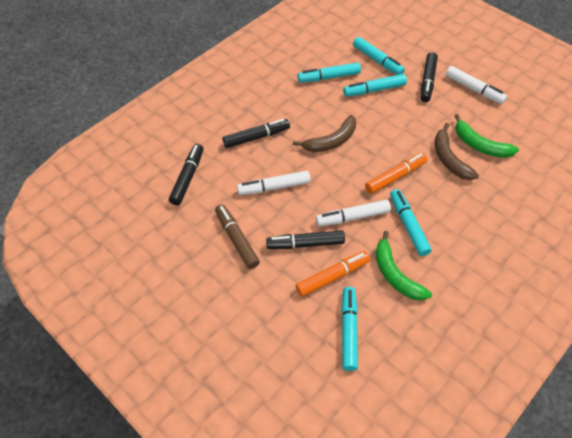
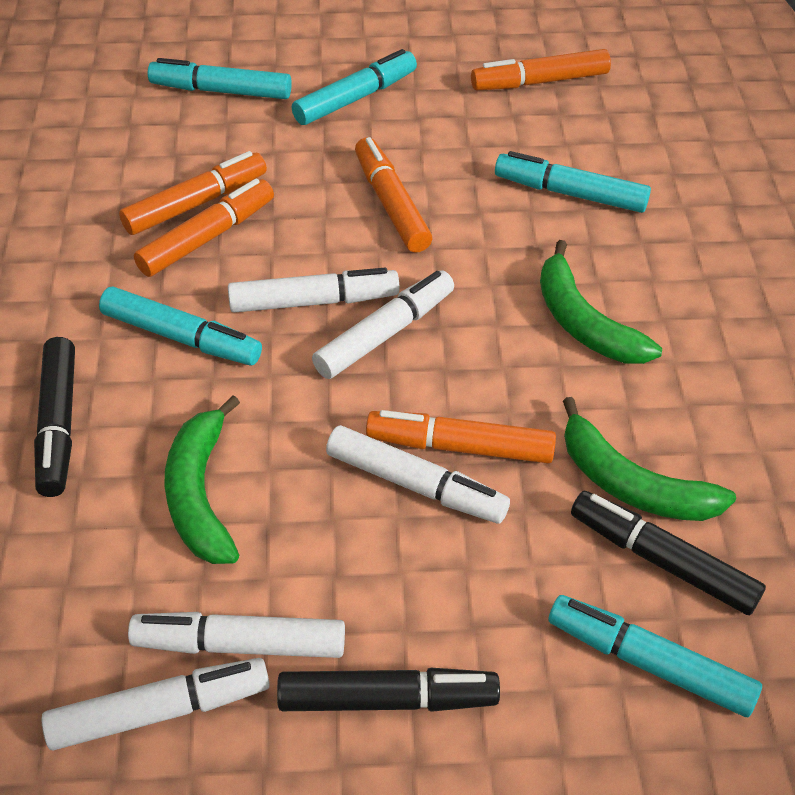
black marker: [169,144,204,205] [222,119,290,148] [266,230,345,249] [421,52,438,102] = 4 -> [34,337,75,497] [277,668,500,712] [571,491,766,615] = 3
brown banana: [293,115,356,152] [435,123,479,180] = 2 -> none = 0
brown marker: [215,204,260,269] = 1 -> none = 0
green banana: [375,231,432,300] [455,114,519,158] = 2 -> [164,395,240,564] [540,240,662,364] [563,397,736,521] = 3
orange marker: [295,251,370,297] [365,153,427,194] = 2 -> [119,151,267,235] [134,179,274,277] [355,137,432,253] [366,410,556,463] [471,49,611,90] = 5
white marker: [237,171,310,195] [316,200,391,226] [446,66,507,104] = 3 -> [41,658,270,751] [128,612,345,658] [228,268,399,313] [312,270,454,379] [326,425,510,524] = 5

